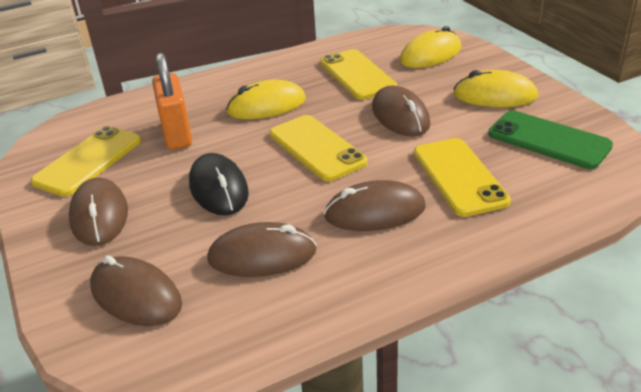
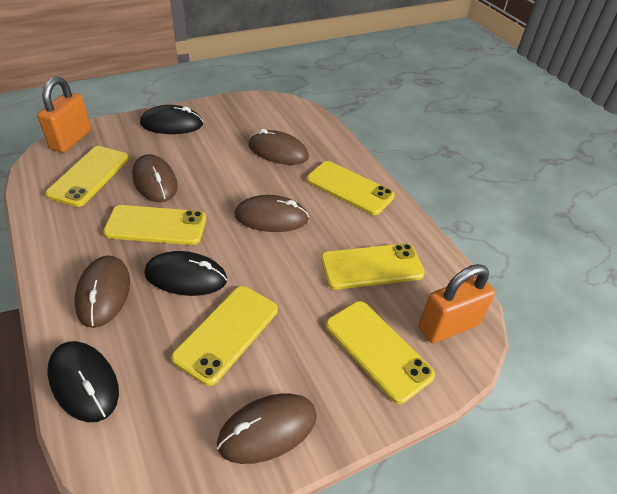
black mouse: [189,153,249,215] = 1 -> [47,341,119,422] [140,105,203,134] [144,251,227,296] = 3
green phone: [488,111,613,169] = 1 -> none = 0
orange padlock: [152,53,192,150] = 1 -> [37,76,91,153] [419,264,495,343] = 2
yellow mouse: [226,80,306,119] [400,26,462,68] [453,70,538,107] = 3 -> none = 0
yellow phone: [31,126,141,197] [270,115,368,181] [320,49,397,100] [414,138,511,217] = 4 -> [45,146,128,207] [103,205,206,245] [171,286,278,386] [307,161,395,215] [321,243,425,289] [326,301,435,404] = 6

